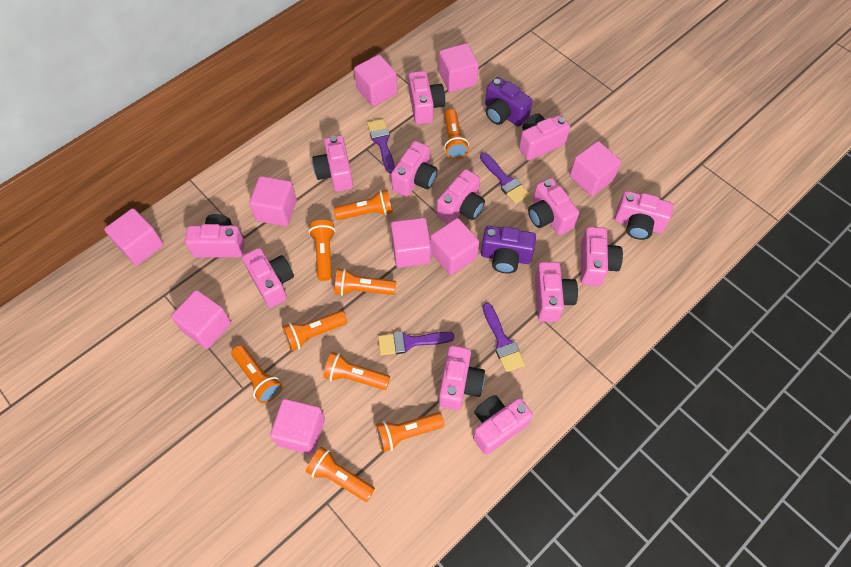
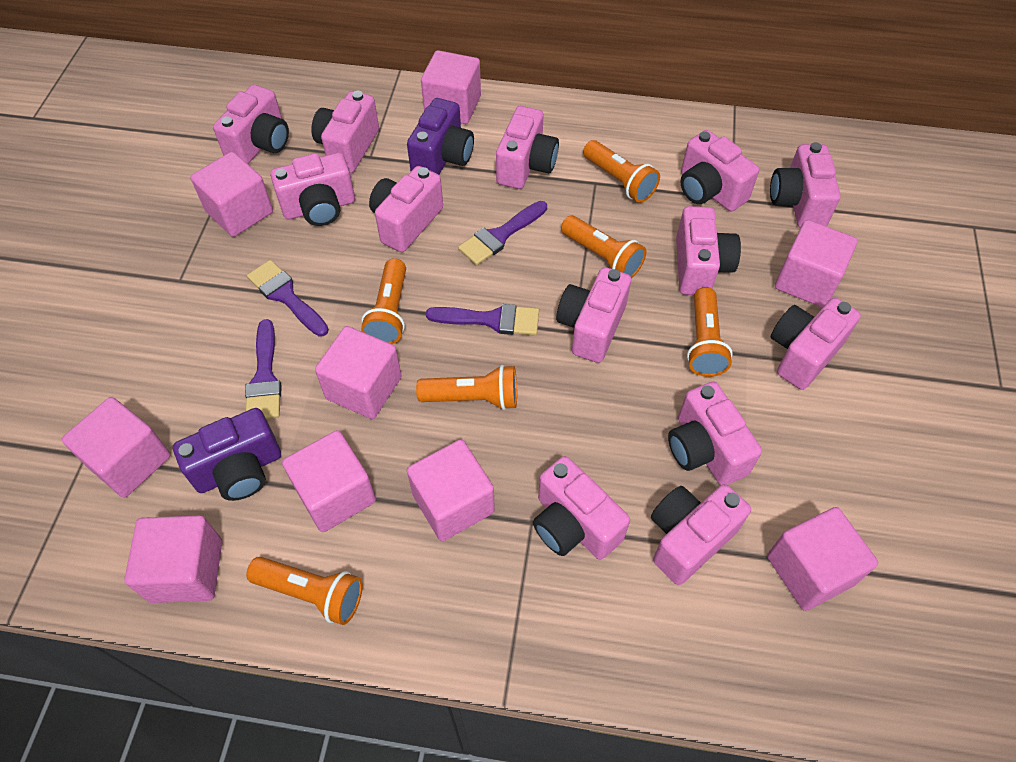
orange flashlight: [231,345,282,403] [282,310,347,351] [306,447,375,502] [309,220,335,281] [323,352,390,390] [334,189,393,220] [334,268,396,296] [376,412,444,452] [444,109,469,159] = 9 -> [246,557,363,625] [361,258,406,344] [416,365,517,410] [561,215,646,278] [583,140,660,203] [687,287,733,377] = 6

